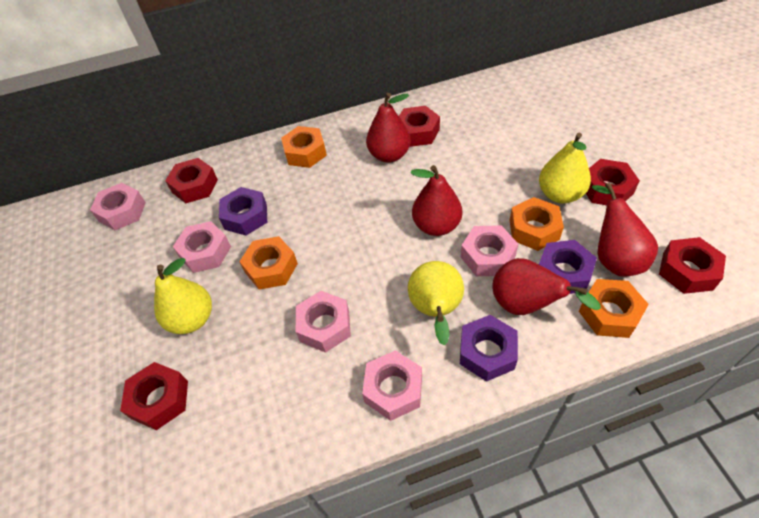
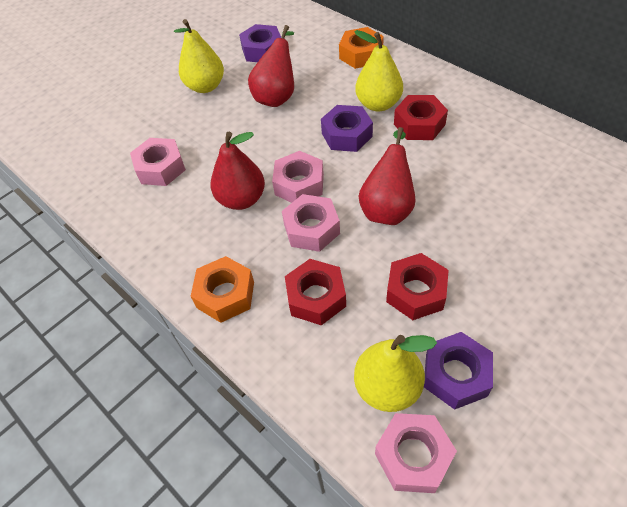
orange nut: [239,236,298,290] [281,126,327,168] [510,197,564,251] [579,279,649,338] = 4 -> [191,256,254,323] [339,27,384,69] = 2
pink nut: [90,183,146,230] [173,221,231,273] [296,291,351,353] [362,350,422,421] [461,225,518,276] = 5 -> [130,138,186,186] [272,151,324,203] [282,194,340,252] [375,413,457,493] = 4
red nut: [120,362,188,430] [165,158,218,203] [399,106,440,147] [586,159,640,206] [659,237,726,294] = 5 -> [285,259,346,325] [386,253,449,320] [394,95,448,140] = 3
red pear: [366,93,411,163] [410,165,462,236] [492,258,601,315] [592,183,658,276] = 4 -> [211,132,265,210] [248,25,294,107] [359,127,416,225] = 3

